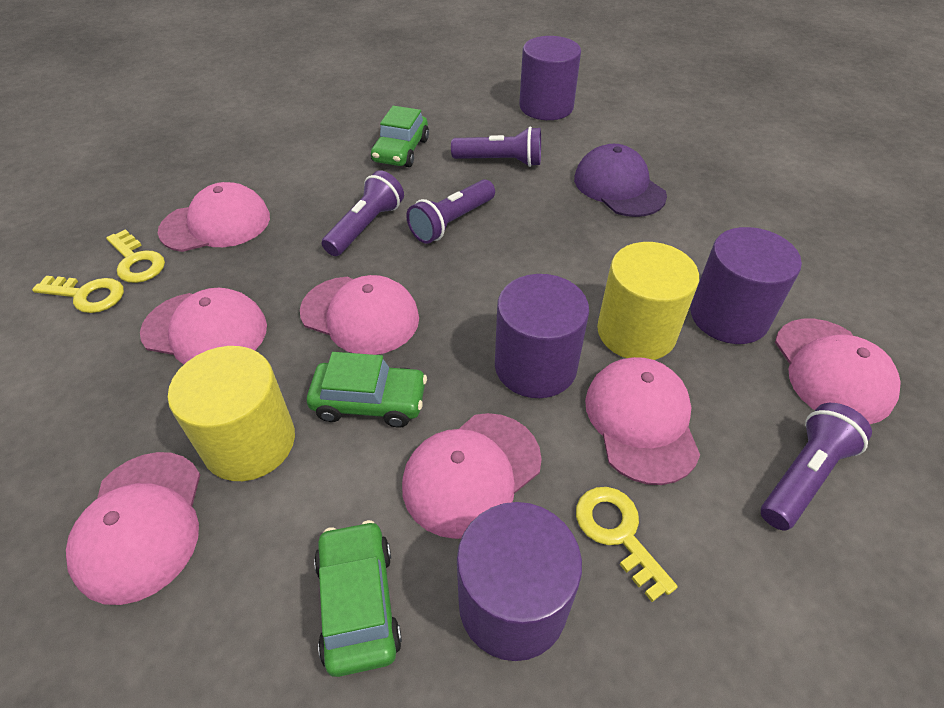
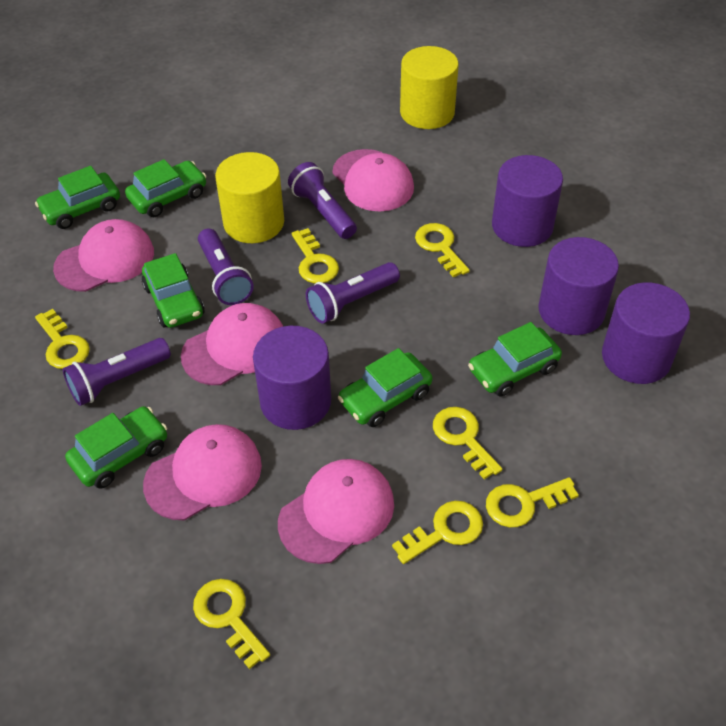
green car: [307,352,427,428] [314,520,402,677] [371,106,429,167] = 3 -> [35,166,120,229] [65,406,167,489] [125,159,207,217] [142,253,205,328] [338,348,432,427] [468,322,562,396] = 6
pink cap: [66,452,201,605] [140,288,267,365] [158,182,270,252] [300,275,419,355] [402,413,542,539] [585,357,700,485] [775,319,901,424] = 7 -> [53,219,154,292] [143,424,262,520] [181,303,283,385] [278,459,394,564] [332,149,414,212] = 5
purple cap: [574,144,667,217] = 1 -> none = 0
yellow key: [32,276,124,313] [106,229,165,283] [576,487,678,602] = 3 -> [35,309,90,369] [193,579,270,669] [291,228,339,284] [392,501,483,564] [415,223,470,277] [433,407,502,479] [486,477,579,528] = 7

